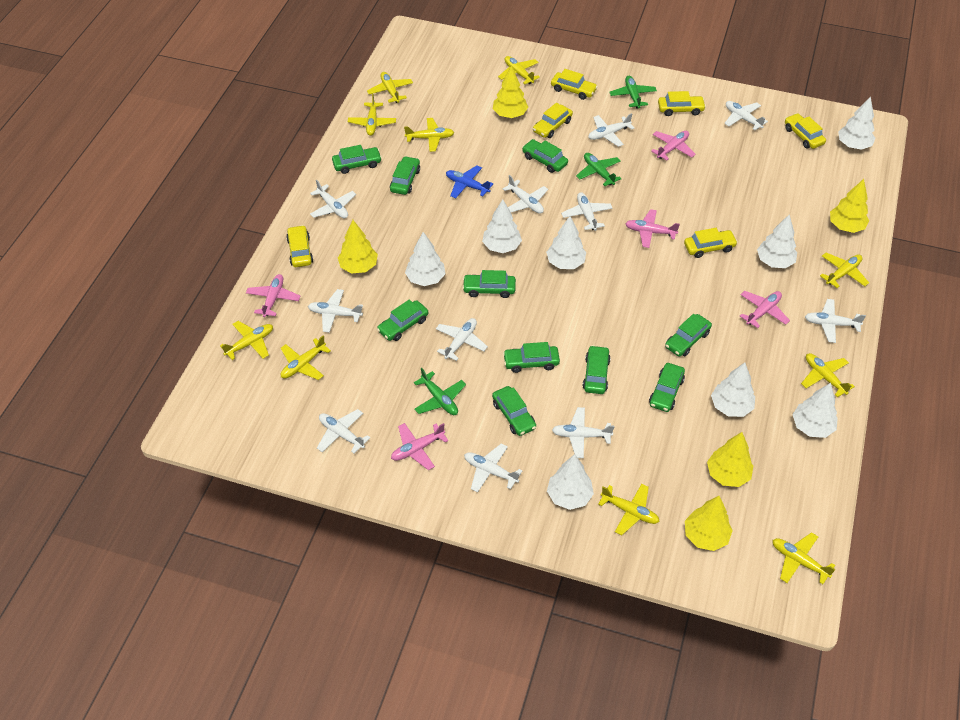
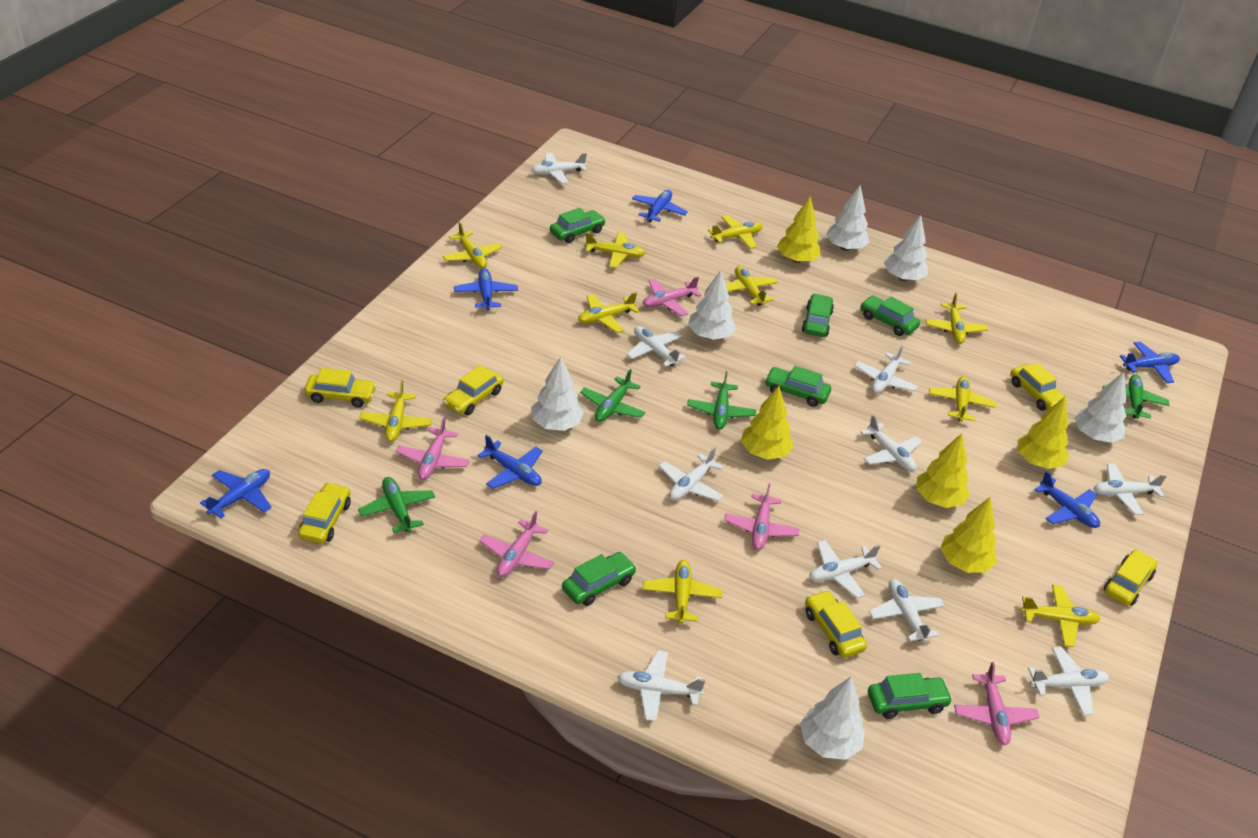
blue plane: [446,165,493,198] = 1 -> [200,469,272,518] [454,268,518,311] [478,435,543,489] [632,190,688,223] [1034,471,1100,528] [1120,342,1180,383] = 6
green car: [332,145,382,174] [377,299,428,341] [390,156,420,195] [462,270,516,298] [492,386,536,436] [503,342,560,373] [522,139,568,173] [583,345,611,394] [649,363,685,412] [665,314,712,357] = 10 -> [550,208,606,243] [562,552,637,606] [765,366,831,407] [802,294,834,337] [860,296,920,336] [868,673,953,719] = 6
green plane: [414,368,466,415] [576,153,622,186] [609,76,657,109] = 3 -> [358,477,435,533] [580,369,645,422] [687,371,756,429] [1103,375,1169,419] = 4
white plane: [308,289,363,333] [310,180,356,218] [317,409,371,453] [436,318,488,361] [464,443,522,493] [503,175,548,214] [552,407,614,458] [561,192,613,231] [588,113,634,147] [724,101,768,130] [805,299,866,343] = 11 -> [531,153,587,184] [617,650,705,722] [626,326,686,367] [659,447,724,501] [809,540,882,598] [854,345,918,394] [860,415,922,471] [869,579,945,643] [1028,647,1109,716] [1094,463,1167,515] = 10
white tree: [405,232,445,286] [482,199,522,253] [546,216,586,269] [547,454,594,510] [711,362,755,417] [757,214,797,268] [792,383,838,438] [838,97,875,150] = 8 -> [531,357,584,431] [688,270,736,340] [800,677,865,760] [826,185,869,251] [884,215,928,281] [1075,372,1127,443] = 6

